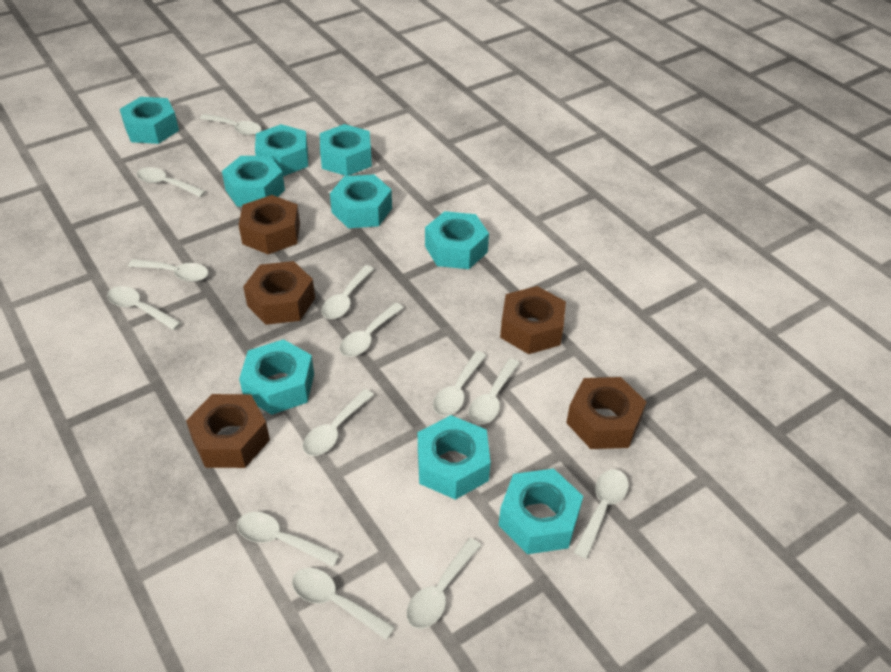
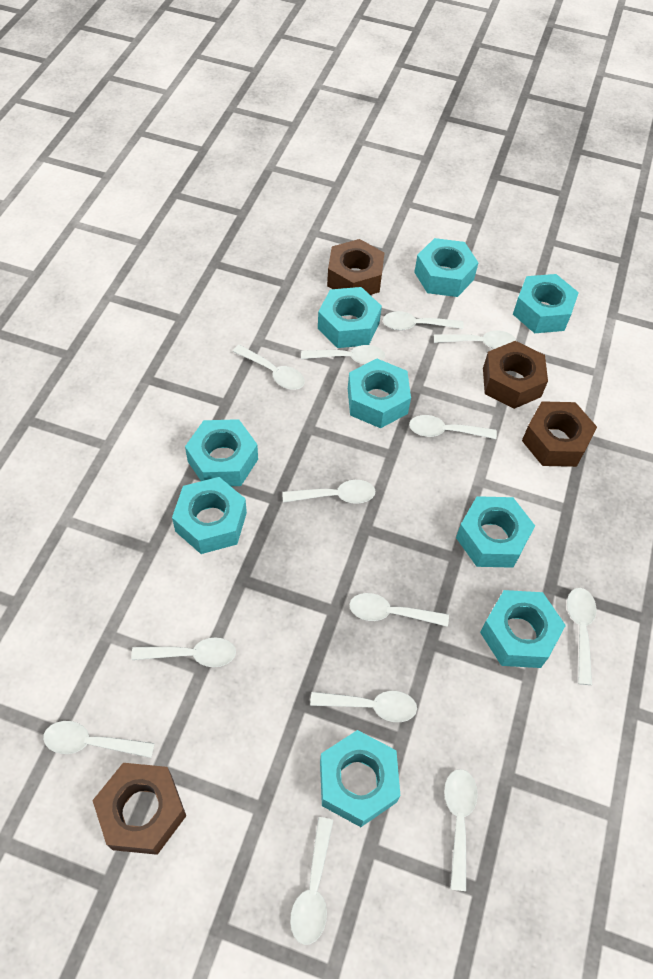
brown nut: [186,394,270,468] [239,195,300,254] [243,261,315,325] [500,286,566,354] [566,377,646,449] = 5 -> [92,763,186,855] [327,239,384,295] [483,341,548,409] [522,401,597,467] = 4

